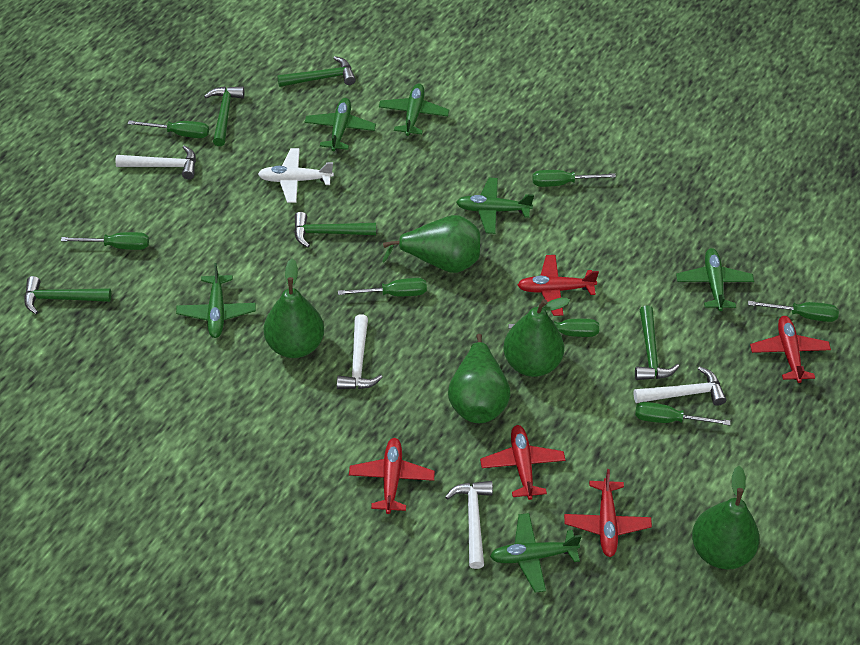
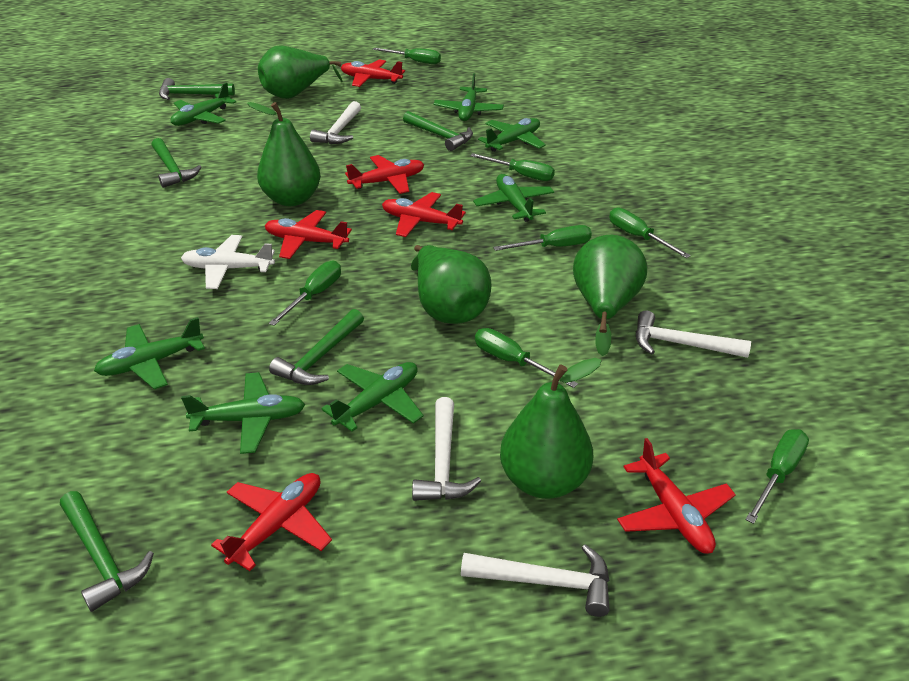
green plane: [176,263,256,338] [305,98,376,151] [379,83,449,136] [456,178,534,234] [490,513,582,593] [676,248,754,311] = 6 -> [94,317,205,389] [171,82,236,126] [181,372,305,454] [321,362,423,432] [433,73,504,121] [473,174,554,222] [478,118,546,152] = 7
red plane: [349,438,435,514] [480,425,565,500] [518,255,599,316] [564,469,652,557] [750,316,831,383] = 5 -> [211,473,332,571] [265,210,352,259] [341,60,405,87] [345,155,424,194] [382,192,466,237] [617,438,736,554] = 6

